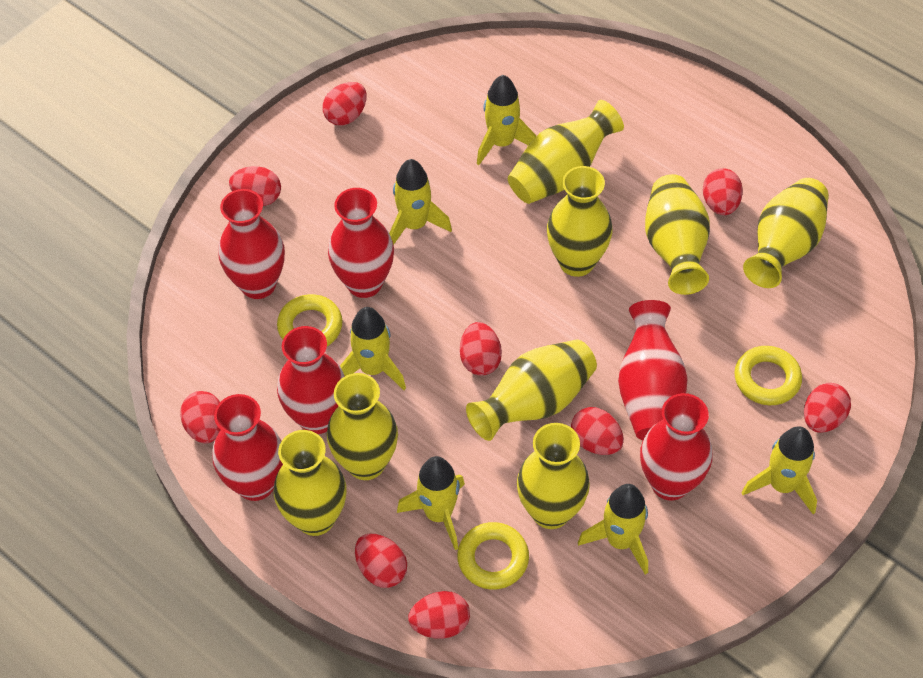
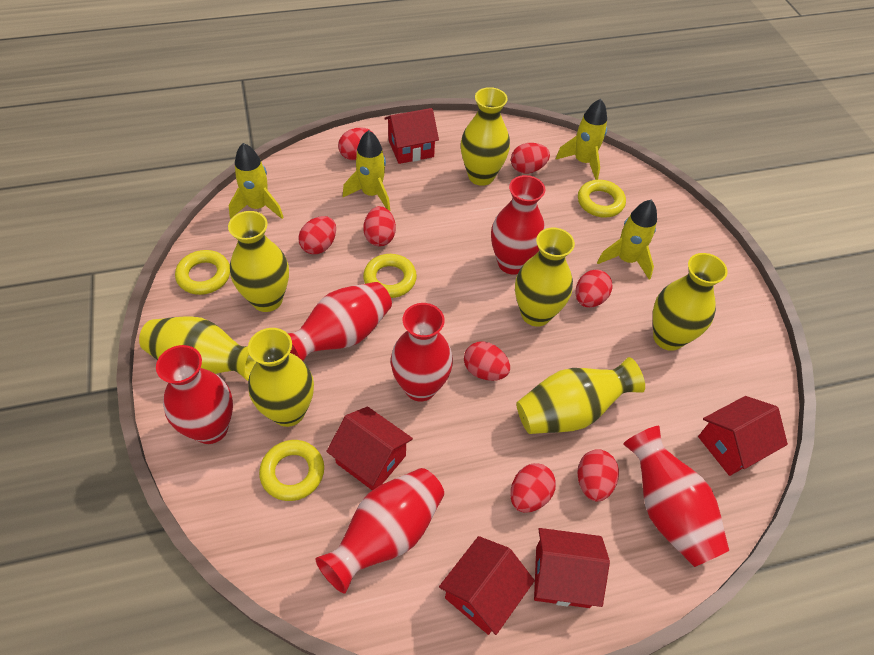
red egg: [180,391,221,443] [229,166,281,206] [322,82,367,126] [355,534,407,588] [408,591,470,639] [460,322,502,375] [571,407,624,455] [703,168,743,215] [804,383,851,433] = 9 -> [298,216,336,255] [338,127,373,160] [363,206,396,246] [464,341,510,381] [510,463,556,513] [511,143,550,173] [576,269,612,308] [577,449,619,501] = 8
red house: none = 0 -> [326,406,413,490] [384,108,439,164] [439,536,535,635] [534,528,610,608] [698,396,788,476] = 5
yellow ring: [277,294,343,346] [457,522,529,590] [734,346,802,405] = 3 -> [175,250,230,295] [259,440,324,501] [363,254,417,298] [578,180,626,218] = 4
yellow rocket: [340,307,406,390] [389,159,452,245] [397,456,465,550] [477,75,536,165] [578,484,648,575] [741,426,817,514] = 6 -> [229,143,284,219] [343,130,390,211] [556,99,607,180] [597,200,657,280] = 4
yellow vase: [274,430,346,536] [327,373,398,480] [466,339,597,441] [508,100,624,204] [517,423,590,529] [547,166,612,277] [645,174,710,295] [743,178,829,288] = 8 -> [139,316,256,381] [228,211,289,312] [248,328,314,427] [461,87,510,186] [515,228,575,327] [516,357,645,434] [653,253,728,351] = 7

